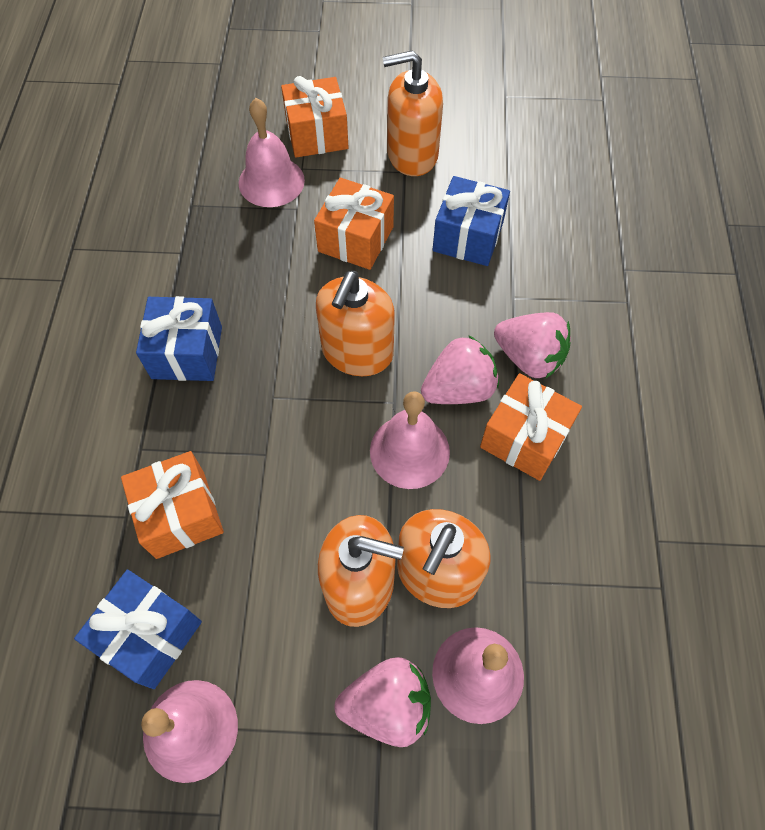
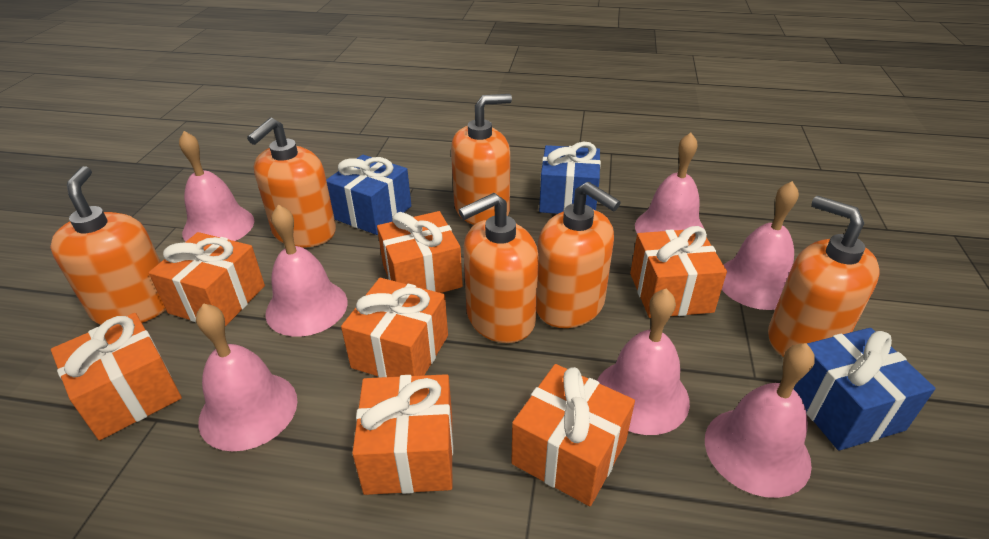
orange gift: [121,451,224,559] [281,76,349,158] [314,178,394,270] [480,373,582,481] = 4 -> [51,313,182,440] [149,232,265,327] [341,278,448,378] [352,374,453,495] [377,211,463,293] [512,364,635,506] [630,226,727,318] = 7
orange soap dispenser: [316,271,395,376] [318,515,404,627] [383,50,443,176] [397,509,490,608] = 4 -> [50,166,166,325] [247,118,336,248] [451,94,512,225] [459,193,539,343] [536,182,621,328] [768,196,879,357] = 6
pink bell: [141,680,238,783] [239,98,305,207] [370,391,450,489] [432,627,524,724] = 4 -> [179,131,254,241] [196,303,297,451] [265,205,348,337] [597,289,690,435] [635,133,704,233] [705,343,815,498] [722,181,799,310] = 7
pink strawberry: [335,657,431,747] [421,335,499,404] [494,312,571,379] = 3 -> none = 0

